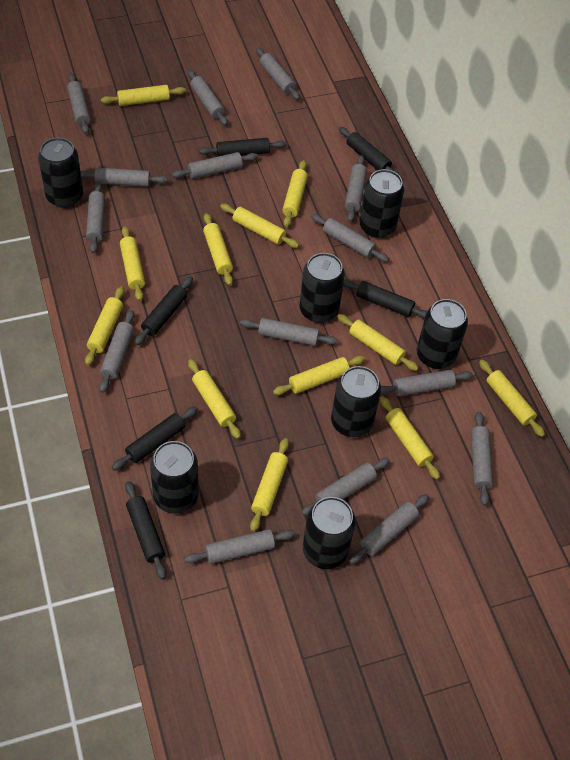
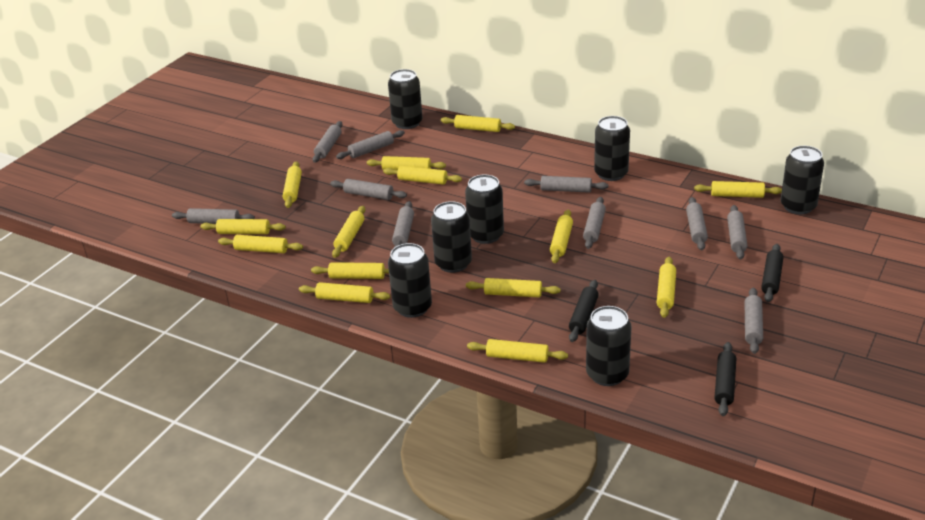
black rolling pin: [112,406,198,470] [125,481,166,579] [135,276,193,345] [199,138,287,156] [339,127,400,176] [343,279,427,319] = 6 -> [569,280,599,342] [714,342,736,416] [761,244,784,302] = 3
grey rolling pin: [67,74,91,134] [80,167,168,187] [86,181,105,253] [99,310,134,393] [172,152,258,179] [184,529,295,564] [188,70,228,126] [240,318,338,346] [256,48,300,100] [301,458,390,516] [311,214,389,262] [345,155,367,222] [349,494,429,564] [381,370,473,396] [471,411,493,506] = 15 -> [172,208,255,224] [313,121,342,163] [330,179,407,200] [336,130,405,159] [392,201,414,248] [524,176,608,193] [583,197,606,249] [686,197,708,250] [727,205,747,260] [745,288,763,354] = 10
yellow rolling pin: [85,286,124,366] [101,85,186,106] [120,226,145,301] [188,359,241,439] [203,213,233,286] [220,204,299,248] [250,438,289,532] [273,356,365,395] [282,160,308,227] [337,314,419,371] [380,396,440,480] [479,360,545,437] = 12 -> [201,219,286,234] [218,235,303,253] [283,161,302,208] [299,282,390,303] [311,262,389,279] [332,206,365,258] [367,156,446,170] [383,166,462,185] [441,115,515,132] [466,278,561,297] [467,339,568,363] [550,210,573,263] [657,257,676,318] [694,181,782,198] = 14

